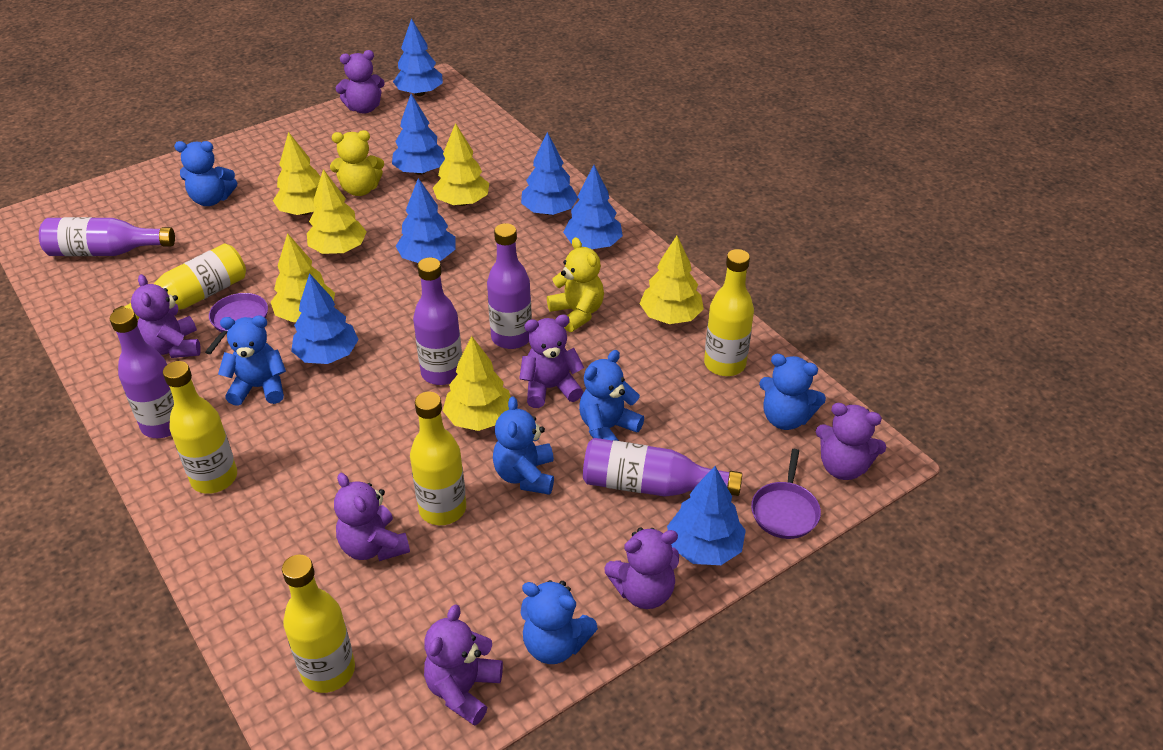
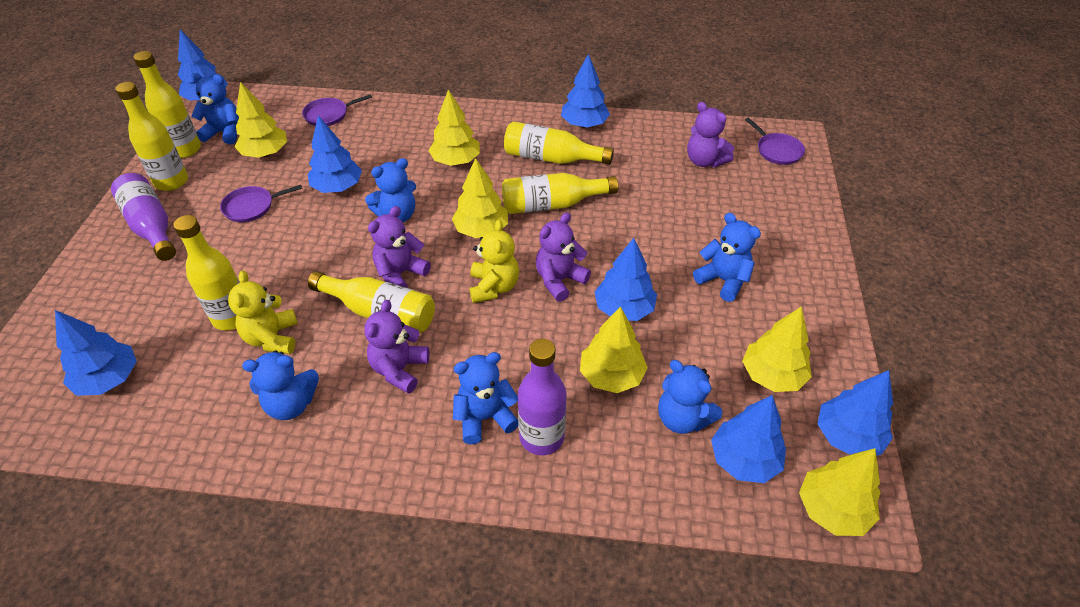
purple bottle: [39,217,175,256] [110,308,174,438] [413,258,462,385] [487,223,532,349] [583,438,742,497] = 5 -> [111,173,176,261] [518,339,566,455] = 2
purple pan: [205,293,268,354] [751,449,821,539] = 2 -> [220,185,302,222] [302,94,372,126] [745,118,805,165] = 3
purple teddy bear: [131,274,201,358] [334,473,410,561] [336,50,385,114] [424,605,503,726] [519,315,584,408] [604,527,679,609] [816,403,886,480] = 7 -> [364,300,429,394] [368,206,431,288] [536,213,591,302] [687,102,734,167] = 4
yellow bottle: [113,243,246,320] [163,361,237,494] [282,555,355,693] [410,392,466,525] [704,249,754,376] = 5 -> [115,82,188,191] [133,51,201,158] [173,215,240,330] [308,271,435,334] [502,173,618,214] [504,121,614,165] = 6

